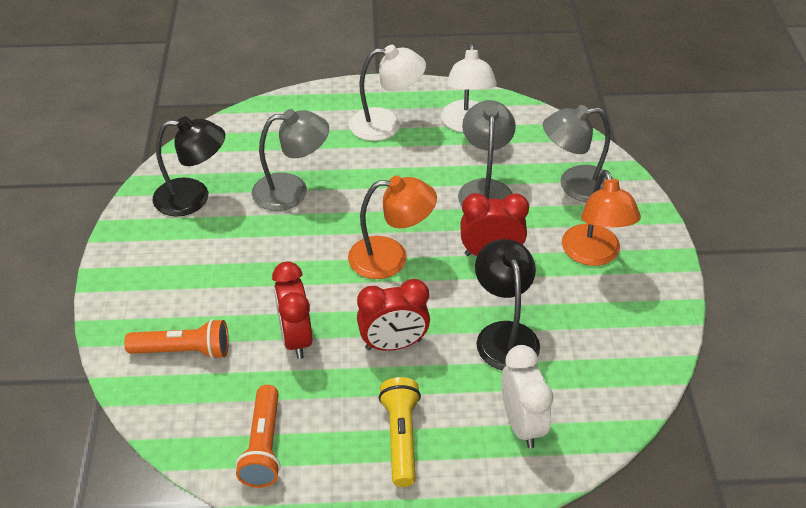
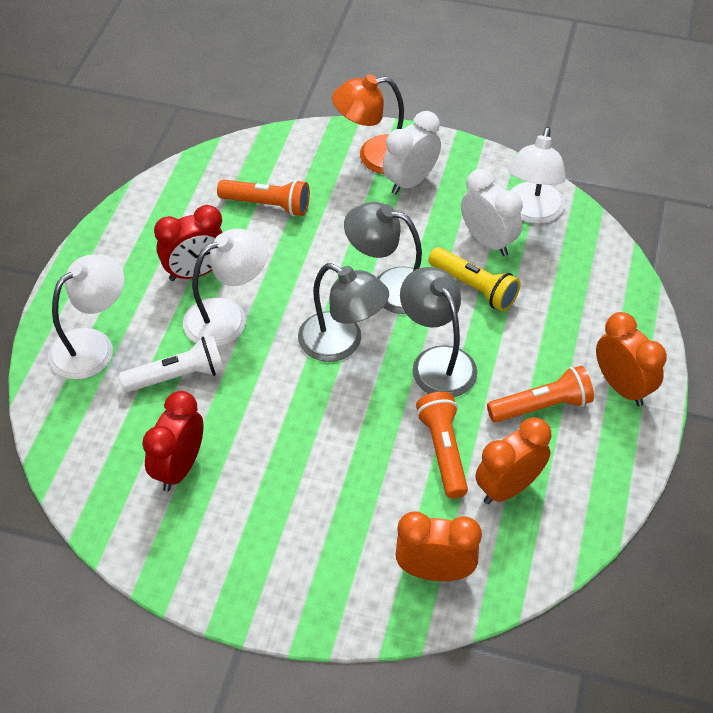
black lamp: [153,116,225,217] [475,239,540,370] = 2 -> none = 0
orange clock: none = 0 -> [396,511,482,581] [475,417,552,504] [596,312,667,407] = 3
orange flashlight: [124,319,229,359] [236,385,281,488] = 2 -> [217,180,310,216] [416,392,468,499] [487,366,594,423] = 3
orange lamp: [348,176,437,279] [562,170,641,266] = 2 -> [332,75,404,174] = 1
red clock: [272,261,312,359] [357,279,430,351] [460,193,529,256] = 3 -> [142,391,203,492] [154,205,223,281] = 2
white clock: [501,345,553,449] = 1 -> [383,111,441,194] [461,169,523,256] = 2
white flashlight: none = 0 -> [119,335,224,393] = 1
white lamp: [349,45,426,141] [441,43,497,133] = 2 -> [48,255,124,380] [183,229,268,347] [508,127,566,224] = 3

